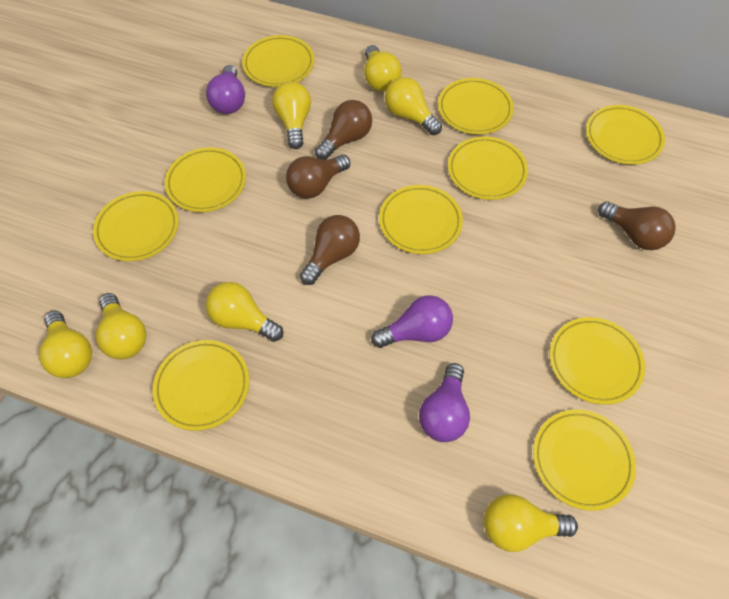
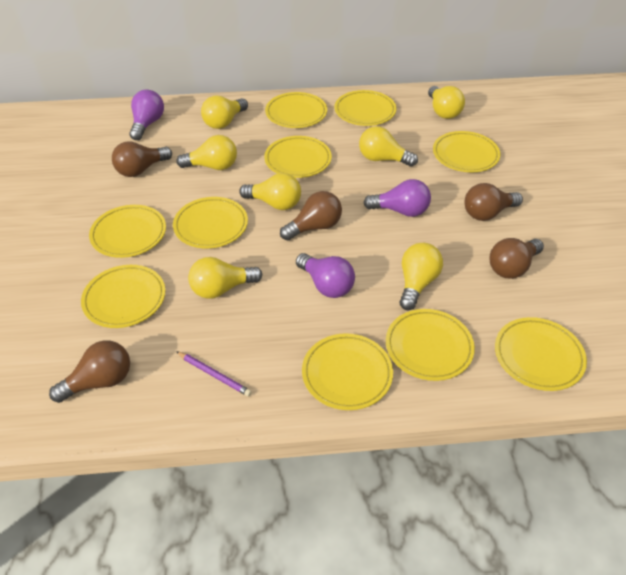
brown light bulb: [286,154,350,198] [300,215,360,285] [315,100,372,160] [598,201,676,250] = 4 -> [49,340,130,403] [112,141,172,177] [280,191,342,241] [465,183,523,221] [489,238,544,279] = 5
purple pencil: none = 0 -> [176,351,252,397] = 1

